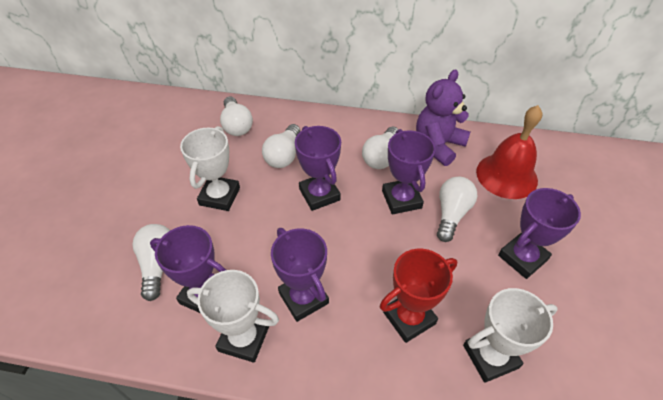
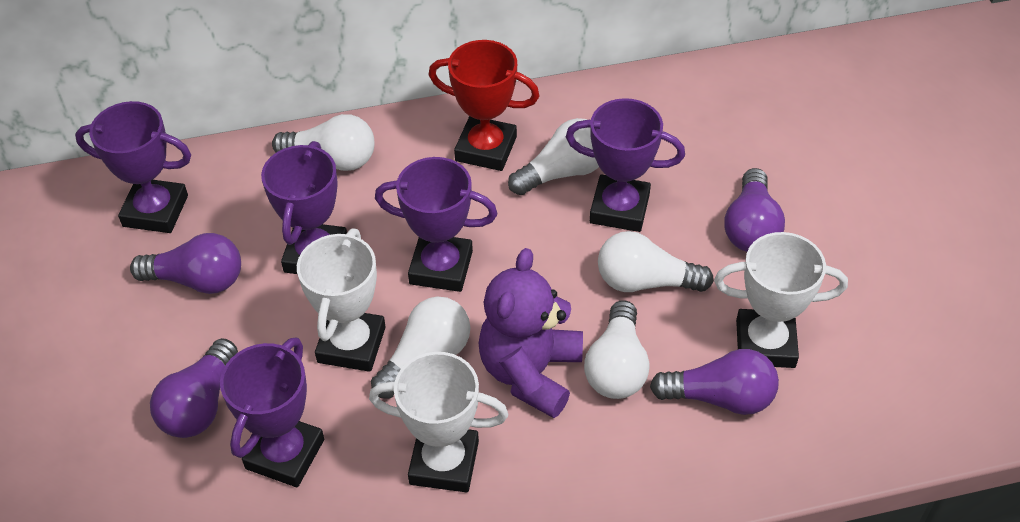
purple light bulb: none = 0 -> [130,233,241,294] [150,338,238,438] [650,349,779,415] [724,168,785,252] = 4
red bell: [476,105,542,199] = 1 -> none = 0

